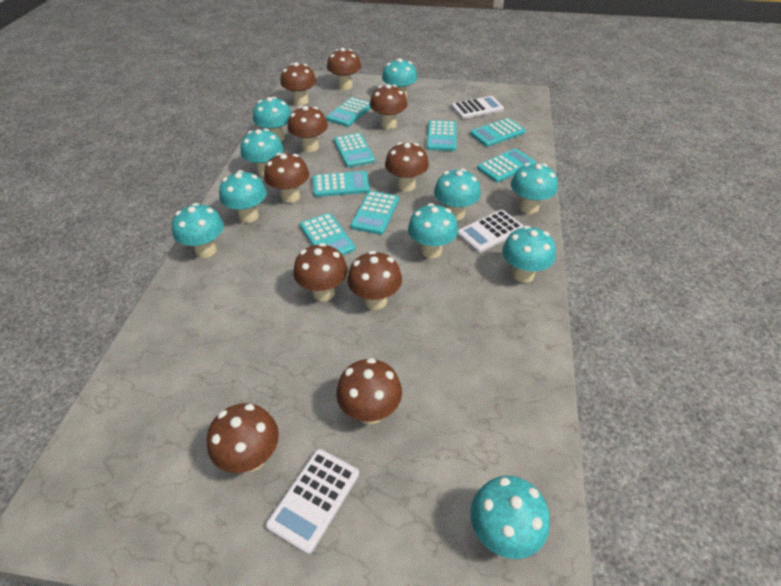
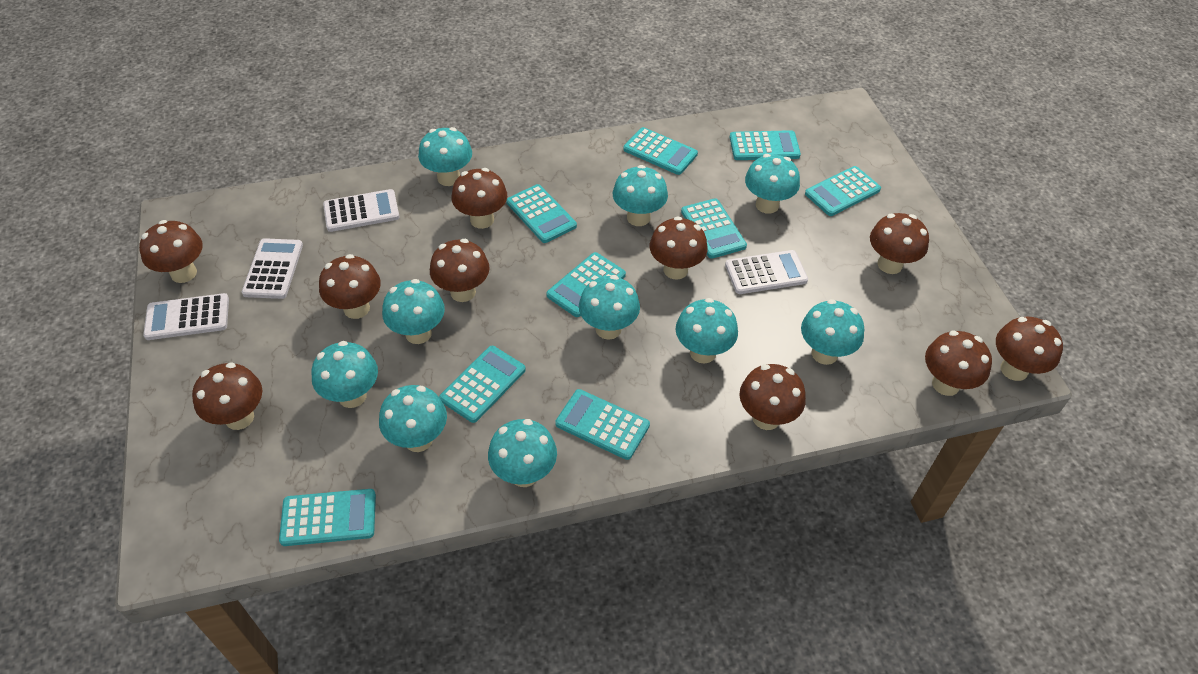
turquoise calculator: [300,213,355,255] [313,171,370,197] [326,97,371,127] [334,133,375,167] [351,191,399,235] [427,120,457,151] [470,118,525,147] [477,148,536,182] = 8 -> [279,489,376,546] [439,346,526,423] [506,184,577,243] [546,252,626,317] [555,389,650,460] [623,127,698,175] [681,198,747,259] [730,130,801,160] [805,166,881,216] = 9
white calculator: [266,449,359,554] [451,96,504,119] [457,210,524,253] = 3 -> [143,293,229,340] [242,238,303,299] [323,189,400,232] [725,250,808,294] = 4

